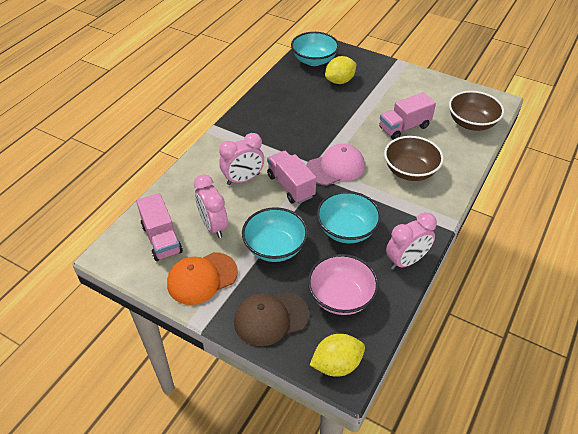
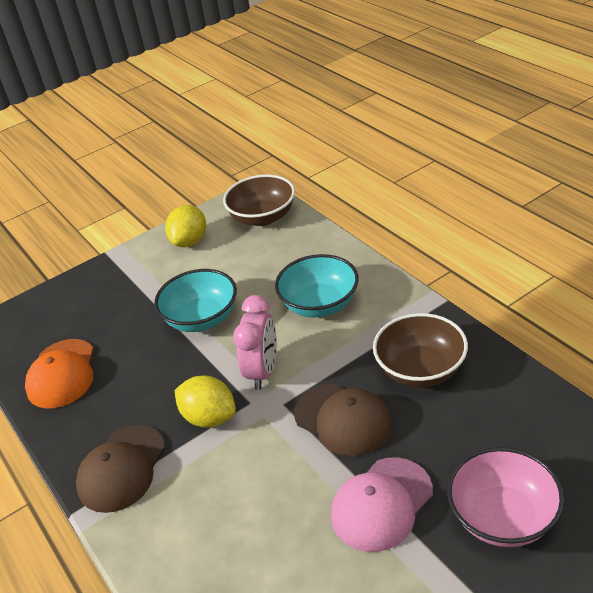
brown cap: [234,292,309,346] = 1 -> [76,425,165,513] [294,384,392,456] = 2
pink clock: [194,174,228,238] [219,133,264,185] [386,212,437,270] = 3 -> [233,295,277,390] = 1
pink truck: [136,193,183,261] [267,151,316,204] [379,92,436,140] = 3 -> none = 0
turquoise bowl: [242,207,308,262] [291,32,339,66] [317,191,381,243] = 3 -> [154,269,237,332] [275,254,359,318] = 2

